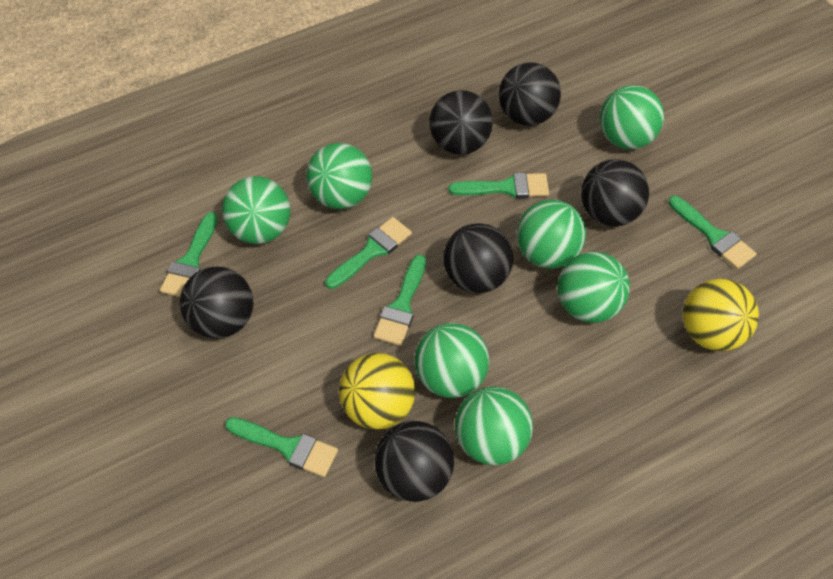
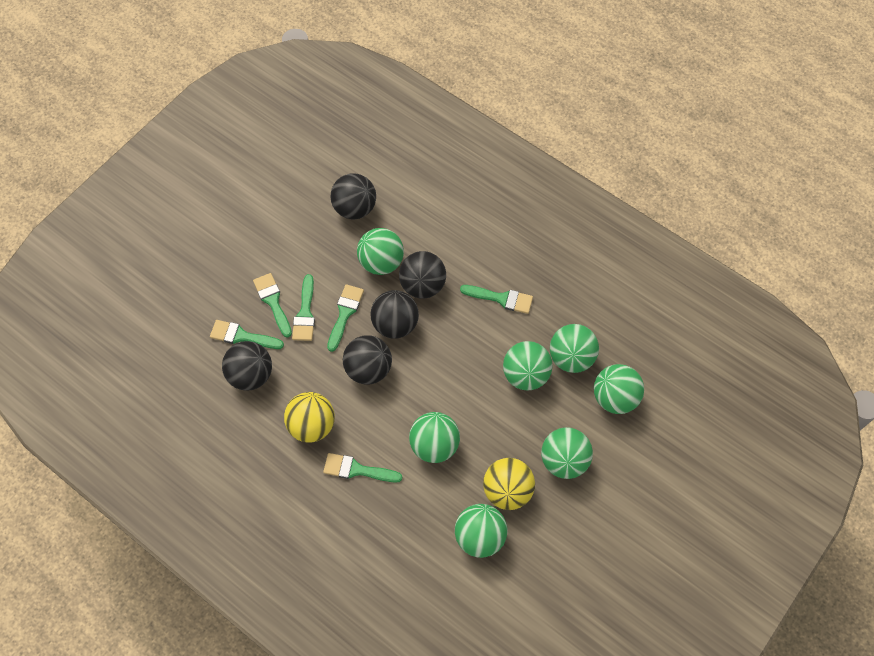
black ball: [180,266,253,339] [374,421,454,502] [429,90,493,155] [443,223,513,293] [499,62,561,126] [581,159,649,226] = 6 -> [222,341,272,391] [331,173,376,219] [343,335,392,385] [371,290,419,339] [399,251,446,299] = 5

